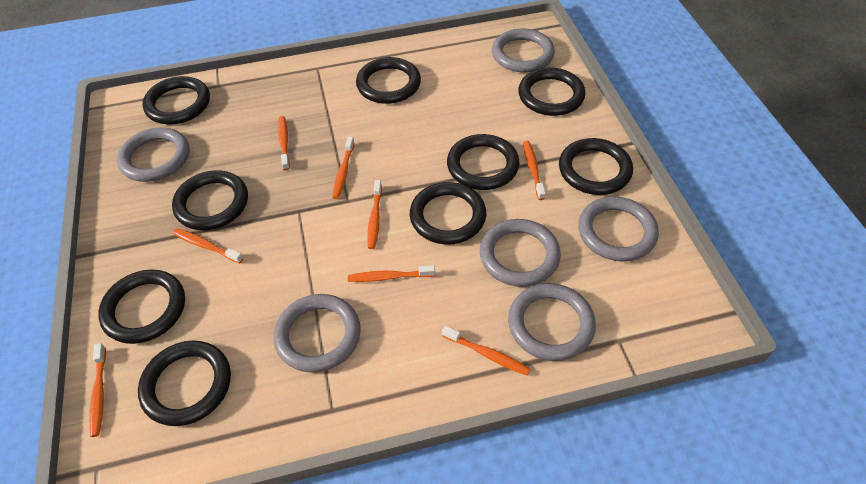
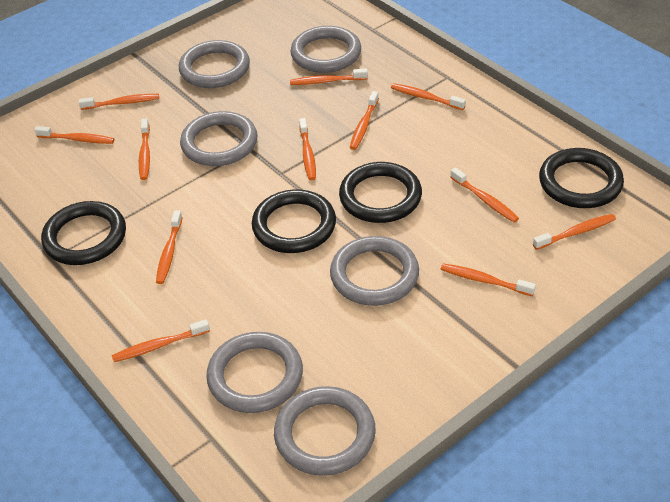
black ring: [98,269,185,344] [138,341,231,426] [142,76,210,124] [172,170,248,230] [356,57,421,104] [410,182,486,244] [447,134,520,190] [518,68,585,116] [559,138,633,195] = 9 -> [41,201,126,265] [252,189,336,253] [339,162,422,223] [539,148,624,208] = 4
orange toothbrush: [89,343,106,437] [173,228,243,264] [278,116,290,171] [332,136,355,199] [348,265,435,282] [367,180,382,249] [442,326,530,375] [523,141,546,200] = 8 -> [34,126,115,144] [79,94,159,110] [112,319,210,362] [139,118,150,180] [156,210,183,284] [290,68,368,85] [299,118,316,180] [350,91,379,150] [391,83,466,110] [441,263,536,296] [451,167,519,222] [533,214,616,250] = 12

